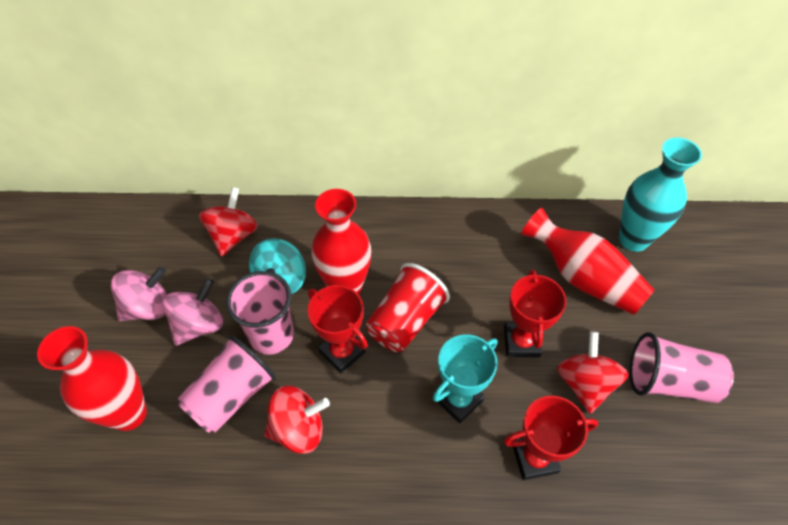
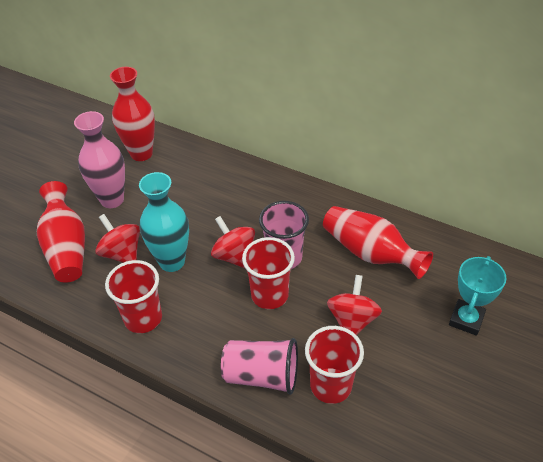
pink cup: [178,335,276,433] [226,271,294,355] [630,332,734,403] = 3 -> [221,338,298,395] [259,201,309,269] = 2
pink spinning top: [111,267,167,321] [162,278,223,346] = 2 -> none = 0
pink vase: none = 0 -> [74,111,125,208] = 1
red cup: [366,263,450,352] = 1 -> [105,260,162,333] [242,237,295,309] [305,326,364,404] = 3
red trophy: [307,285,368,374] [504,269,566,358] [504,396,598,480] = 3 -> none = 0
turquoise spinning top: [249,238,306,294] = 1 -> none = 0

